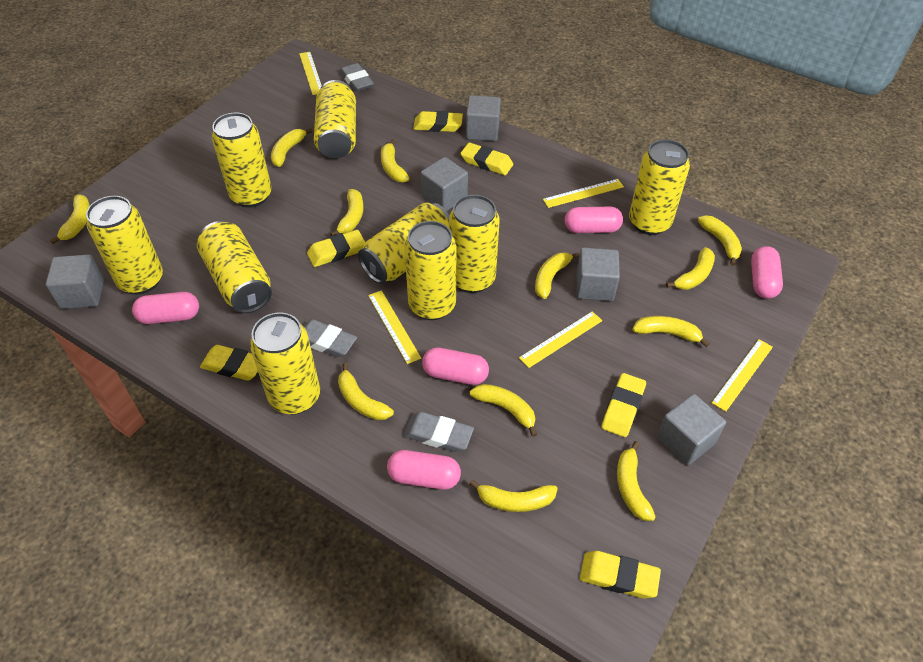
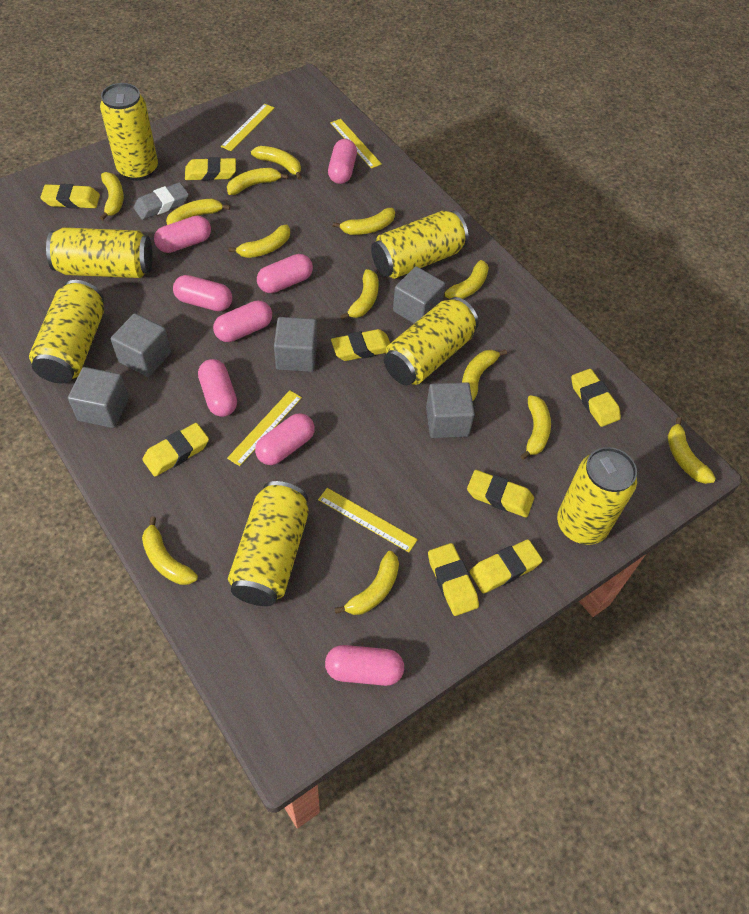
grey eraser: [304,319,357,358] [340,63,374,92] [403,412,474,452] = 3 -> [134,182,189,220] = 1
pink capsule: [132,292,199,324] [387,450,461,489] [422,347,489,385] [565,207,623,233] [751,246,783,299] = 5 -> [154,216,211,253] [173,275,232,311] [198,359,237,417] [213,301,272,342] [255,413,315,465] [257,254,313,293] [325,645,404,686] [328,139,357,184] = 8
yellow banana: [50,194,90,244] [271,128,313,167] [330,189,363,236] [338,363,394,420] [381,139,410,182] [470,384,537,437] [470,480,558,512] [535,252,580,299] [617,441,656,521] [632,316,710,347] [666,247,715,290] [698,215,742,266] = 12 -> [100,172,124,220] [142,517,198,585] [166,199,230,225] [227,168,288,195] [228,225,290,258] [251,146,302,180] [333,208,395,235] [335,551,399,615] [340,269,379,320] [443,260,489,299] [462,349,507,401] [520,395,551,460] [668,417,716,484] = 13
yellow can: [86,196,163,294] [197,221,272,313] [212,113,272,207] [250,312,320,414] [314,80,356,158] [358,202,450,284] [404,221,456,320] [449,195,500,293] [629,139,690,235] = 9 -> [29,280,104,383] [46,227,153,278] [100,83,158,181] [228,481,309,606] [371,211,469,279] [384,297,479,385] [557,447,637,545] = 7
yellow eraser: [200,345,258,381] [307,230,365,267] [413,111,463,132] [460,142,513,175] [580,551,661,599] [601,373,646,437] = 6 -> [40,184,100,209] [142,423,209,477] [185,157,236,181] [331,329,390,361] [428,543,479,616] [467,470,534,518] [470,540,543,593] [571,369,621,427] = 8
yellow ruler: [299,52,322,95] [368,290,421,364] [519,311,602,368] [543,179,624,208] [712,339,773,412] = 5 -> [221,104,274,151] [227,390,302,466] [318,488,418,552] [330,119,382,169] = 4

